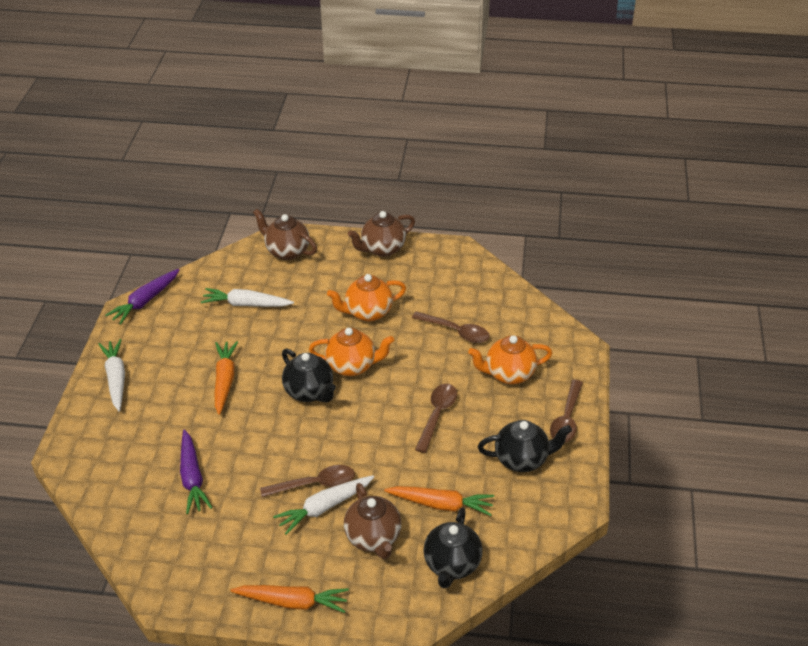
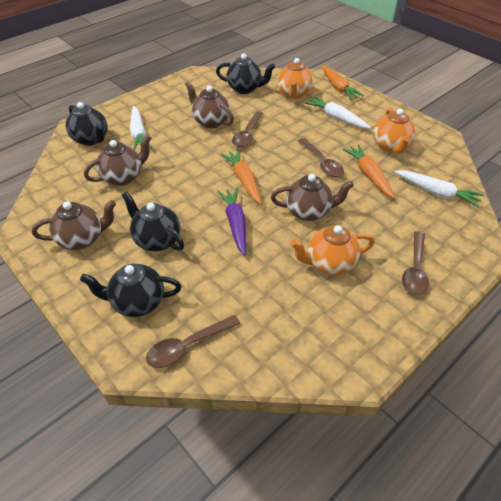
black teapot: [282,348,336,402] [423,507,483,589] [478,420,572,472] = 3 -> [66,102,108,146] [80,263,181,317] [122,192,184,251] [216,54,275,94] = 4
brown teapot: [253,209,317,260] [344,483,401,559] [348,211,415,257] = 3 -> [32,200,116,250] [84,135,151,186] [185,81,234,128] [271,174,354,221] = 4
purple carrot: [105,269,180,325] [180,429,213,514] = 2 -> [217,188,246,256] = 1

